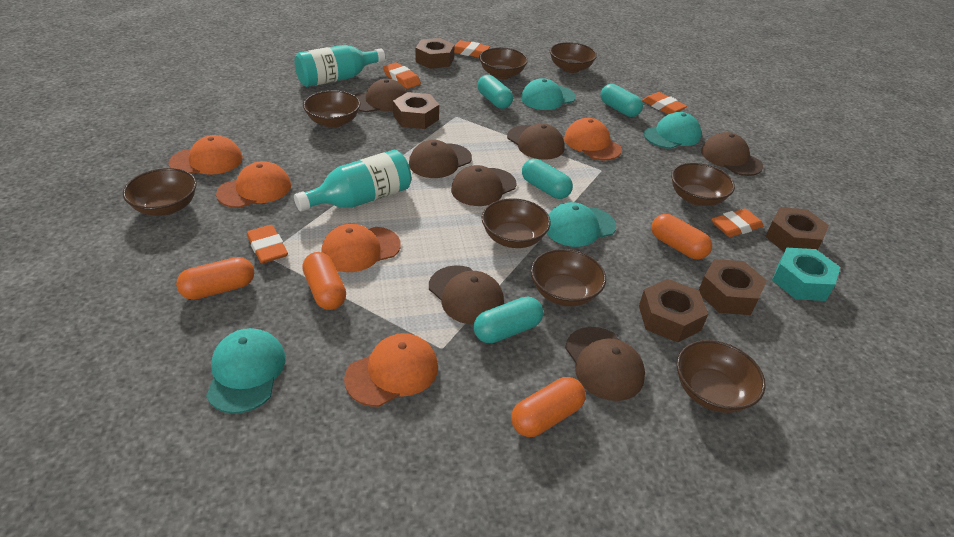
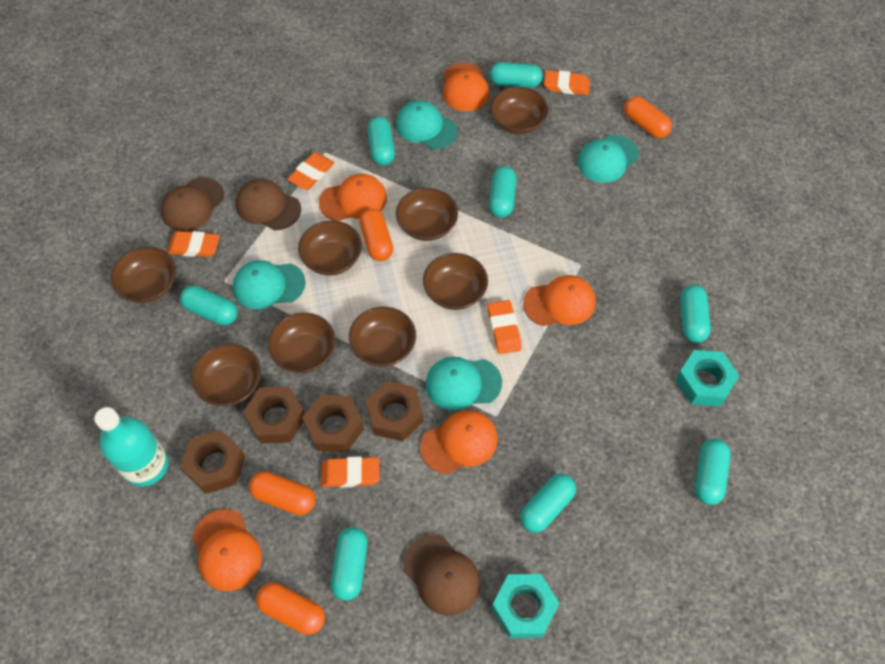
brown cap: [355,79,407,112] [409,140,472,178] [429,265,504,324] [451,165,516,206] [507,123,565,160] [565,327,645,401] [701,132,763,176] = 7 -> [161,177,224,231] [236,179,301,230] [403,535,481,616] = 3
brown nut: [393,92,439,129] [416,38,455,69] [639,279,708,343] [699,259,767,315] [765,207,829,252] = 5 -> [180,430,245,494] [243,386,305,444] [302,395,364,453] [366,381,424,442] = 4
turquoise bottle: [294,45,385,87] [294,150,411,212] = 2 -> [94,407,169,487] = 1
turquoise capsule: [474,297,543,343] [477,75,513,109] [522,159,573,199] [601,84,643,117] = 4 -> [180,286,238,325] [331,527,368,601] [367,117,395,166] [489,62,543,88] [489,166,517,218] [520,474,576,533] [680,285,711,343] [695,439,730,505] = 8
turquoise nut: [772,248,840,301] = 1 -> [492,574,559,638] [676,350,740,406] = 2

